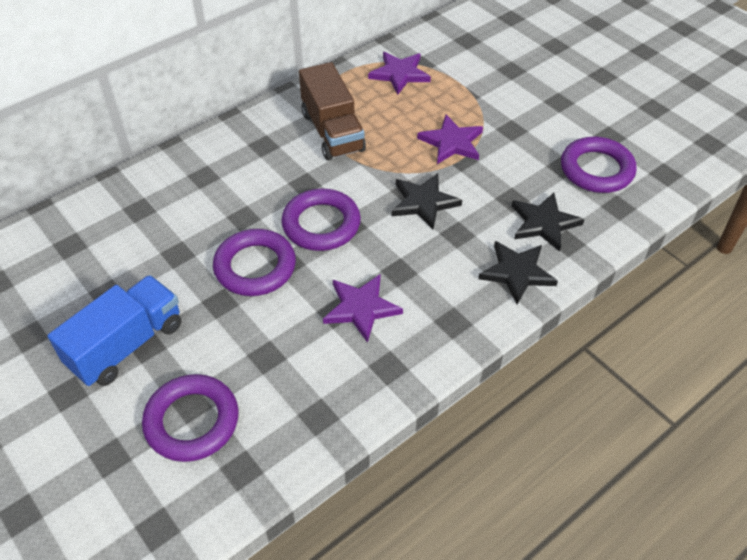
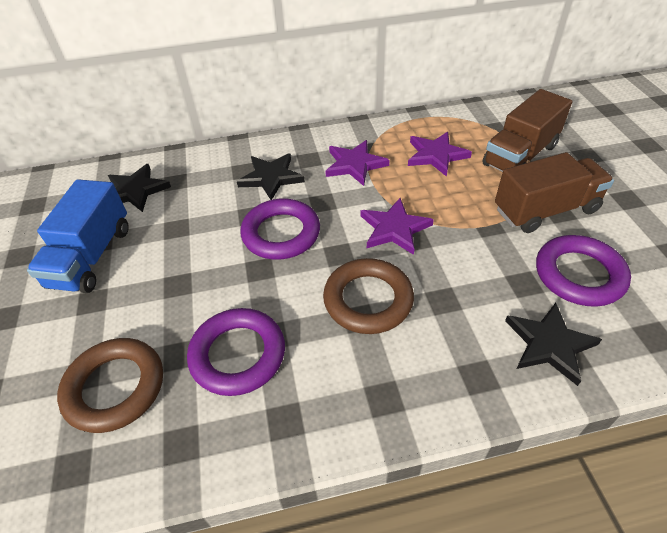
brown ring: none = 0 -> [57,338,163,433] [323,258,414,334] = 2
brown truck: [299,62,366,160] = 1 -> [482,89,572,172] [495,152,614,233] = 2
purple ring: [142,374,239,462] [213,229,296,296] [281,189,361,251] [561,137,637,193] = 4 -> [187,308,285,396] [240,199,320,260] [536,235,631,307] = 3

